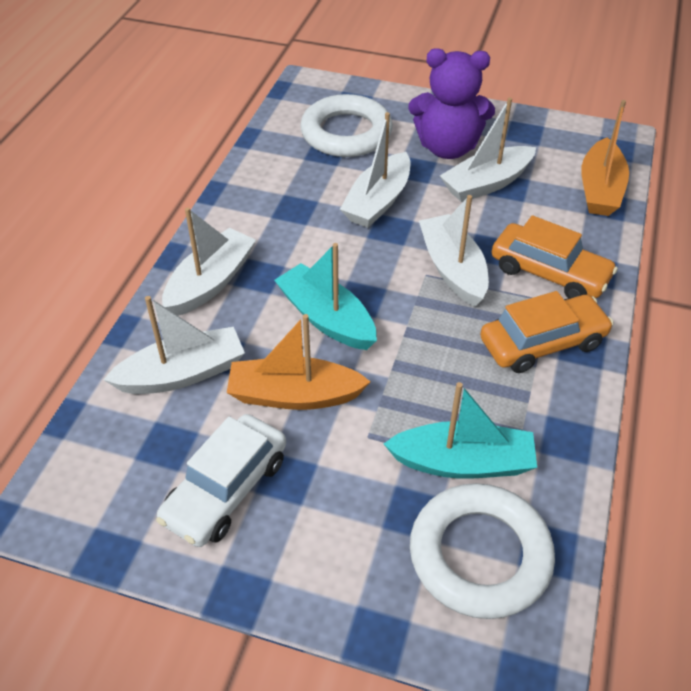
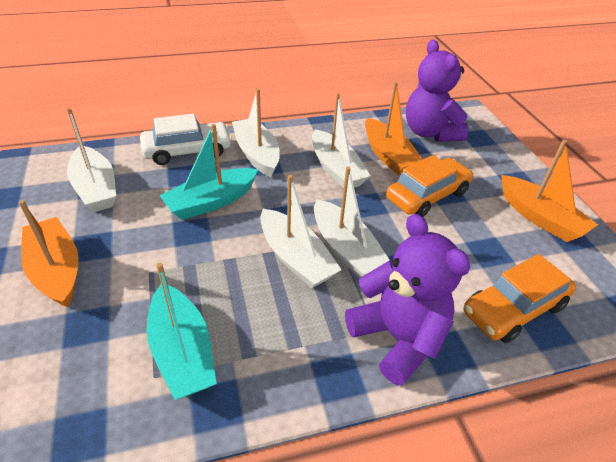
orange boat: [227,314,371,410] [581,100,629,216] = 2 -> [19,200,79,308] [365,82,423,175] [501,140,598,242] = 3
purple teddy bear: [408,48,495,159] = 1 -> [345,214,470,386] [406,39,468,142] = 2
white ring: [300,94,393,157] [410,483,555,619] = 2 -> none = 0

